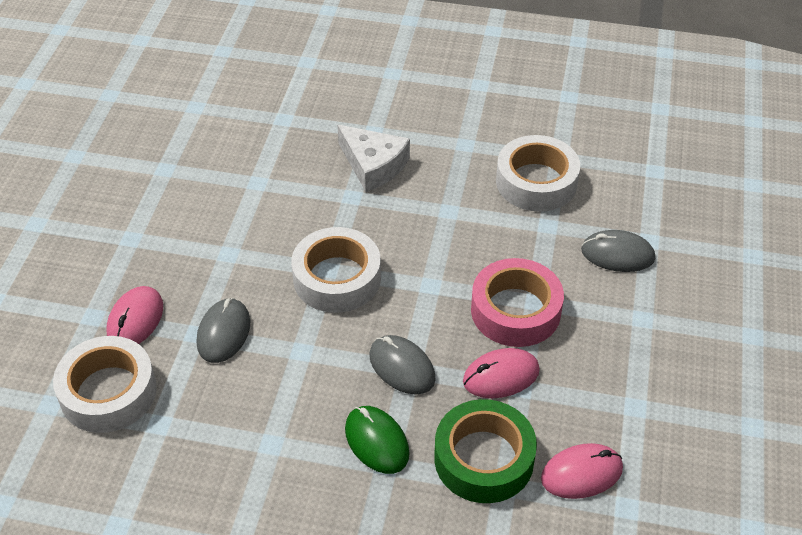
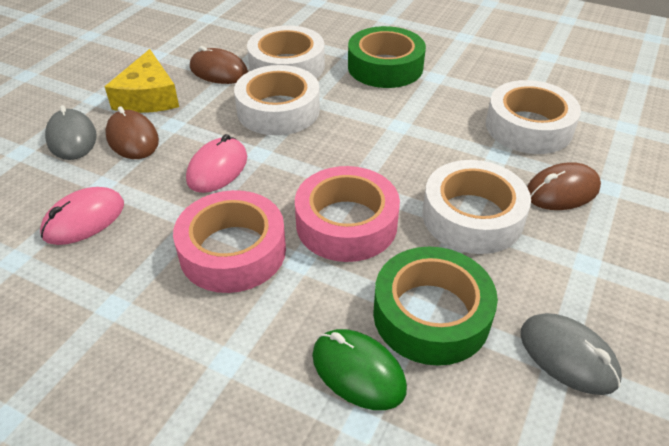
brown mouse: none = 0 -> [105,106,159,159] [190,46,248,84] [527,162,601,210] = 3
green tape: [434,399,537,503] = 1 -> [348,26,426,88] [373,247,498,366] = 2
grey mouse: [197,298,250,363] [369,335,436,395] [581,230,655,272] = 3 -> [45,105,97,160] [521,313,622,395] = 2
pink mouse: [107,286,163,344] [463,348,540,398] [541,443,623,499] = 3 -> [40,187,124,245] [186,134,247,193] = 2
pink tape: [471,258,564,347] = 1 -> [173,190,286,293] [295,166,400,262] = 2
white cheese: [338,125,410,192] = 1 -> none = 0
white tape: [53,336,157,433] [291,227,381,313] [496,135,580,212] = 3 -> [234,65,320,135] [247,25,325,79] [422,160,531,254] [486,80,581,154] = 4
yellow cheese: none = 0 -> [105,49,179,113] = 1

